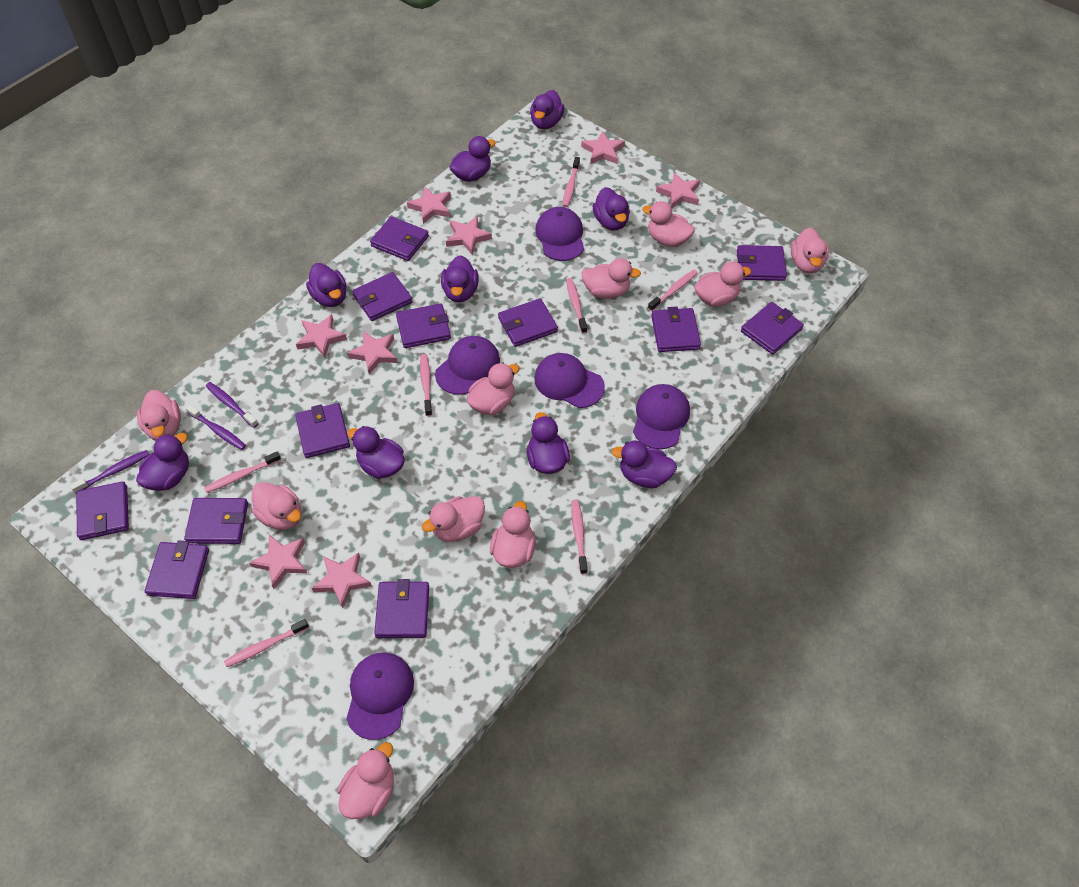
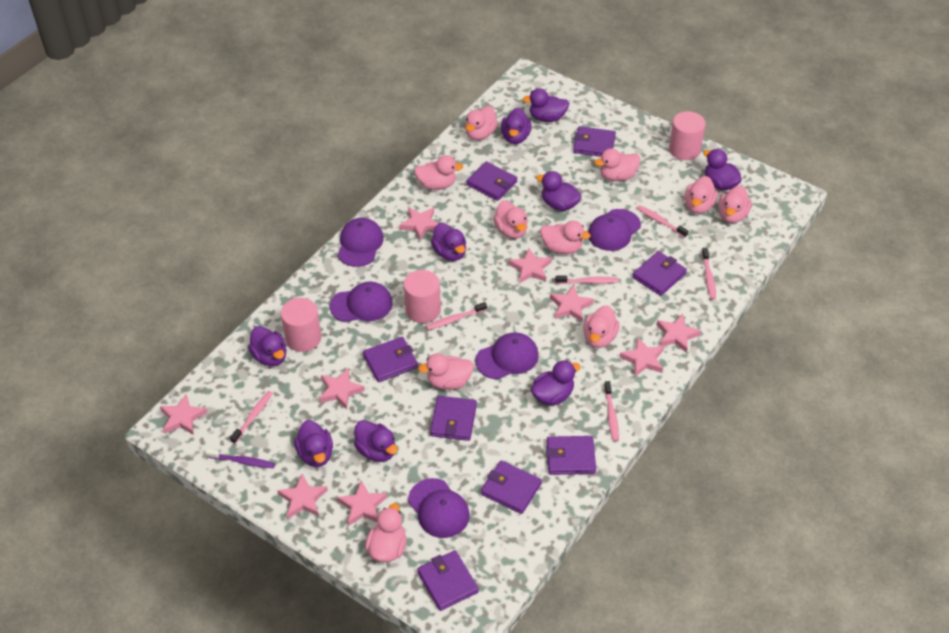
pink cylinder: none = 0 -> [281,298,321,352] [404,270,441,323] [669,111,706,160] = 3
pink star: [249,534,308,589] [296,314,347,358] [312,553,372,608] [347,331,398,375] [407,186,451,224] [446,216,492,255] [581,131,625,164] [656,172,700,208] = 8 -> [160,394,208,435] [277,474,328,519] [319,368,365,410] [337,480,387,526] [399,207,439,240] [509,248,552,283] [550,285,594,322] [619,337,664,377] [657,314,701,353] = 9
pink toothbrush: [204,452,281,493] [224,619,309,667] [420,354,432,416] [563,157,580,207] [566,278,587,334] [571,500,587,574] [648,270,698,311] = 7 -> [230,391,273,444] [426,302,487,330] [555,275,619,284] [604,381,619,441] [637,205,688,238] [702,248,716,300] = 6
purple toothbrush: [70,450,149,494] [185,404,246,450] [206,382,258,428] = 3 -> [205,449,275,468] = 1
purple wallet: [76,481,129,540] [145,540,209,599] [184,498,248,544] [295,403,350,458] [352,272,413,321] [370,216,429,261] [374,579,429,638] [396,303,451,348] [498,298,558,347] [651,307,701,352] [737,245,787,281] [741,302,804,355] = 12 -> [363,337,418,382] [417,550,479,611] [430,396,477,441] [466,161,517,201] [481,460,542,514] [546,436,596,475] [573,126,616,157] [632,251,687,296] = 8

